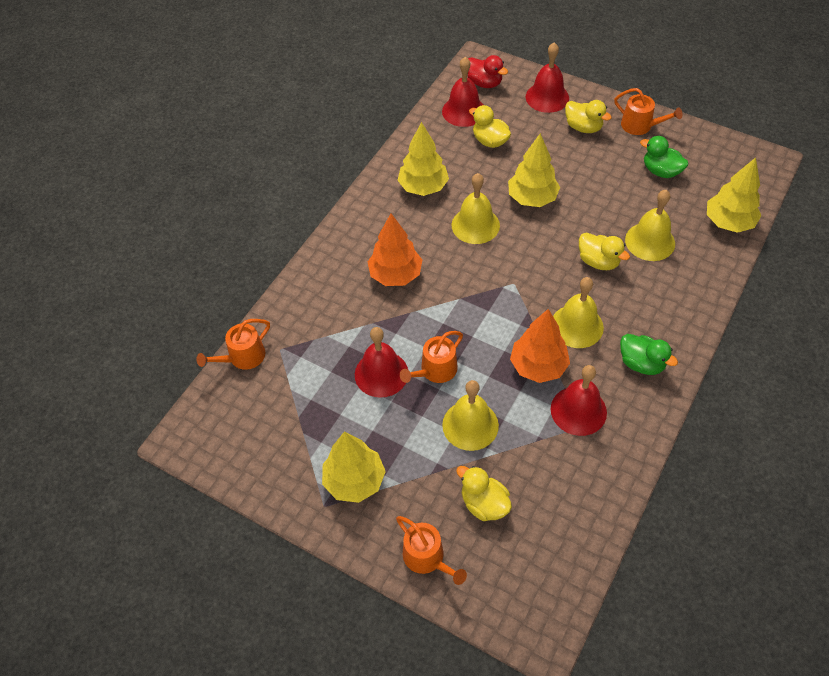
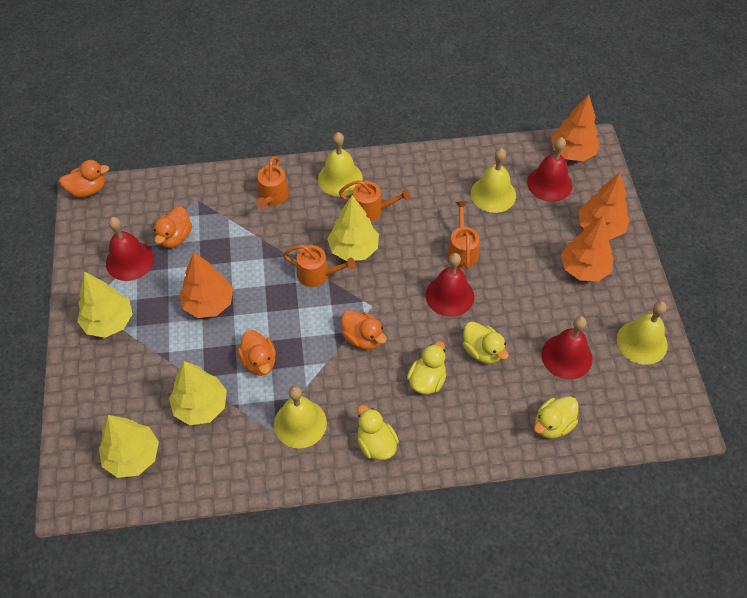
green duck: [620,334,678,375] [640,136,688,178] = 2 -> none = 0
orange duck: none = 0 -> [59,160,109,197] [154,206,192,248] [238,330,276,376] [341,310,387,350] = 4
orange tree: [368,213,422,286] [510,309,570,383] = 2 -> [179,252,233,318] [551,94,600,161] [561,216,614,281] [579,173,630,239] = 4
red duck: [467,55,508,88] = 1 -> none = 0

